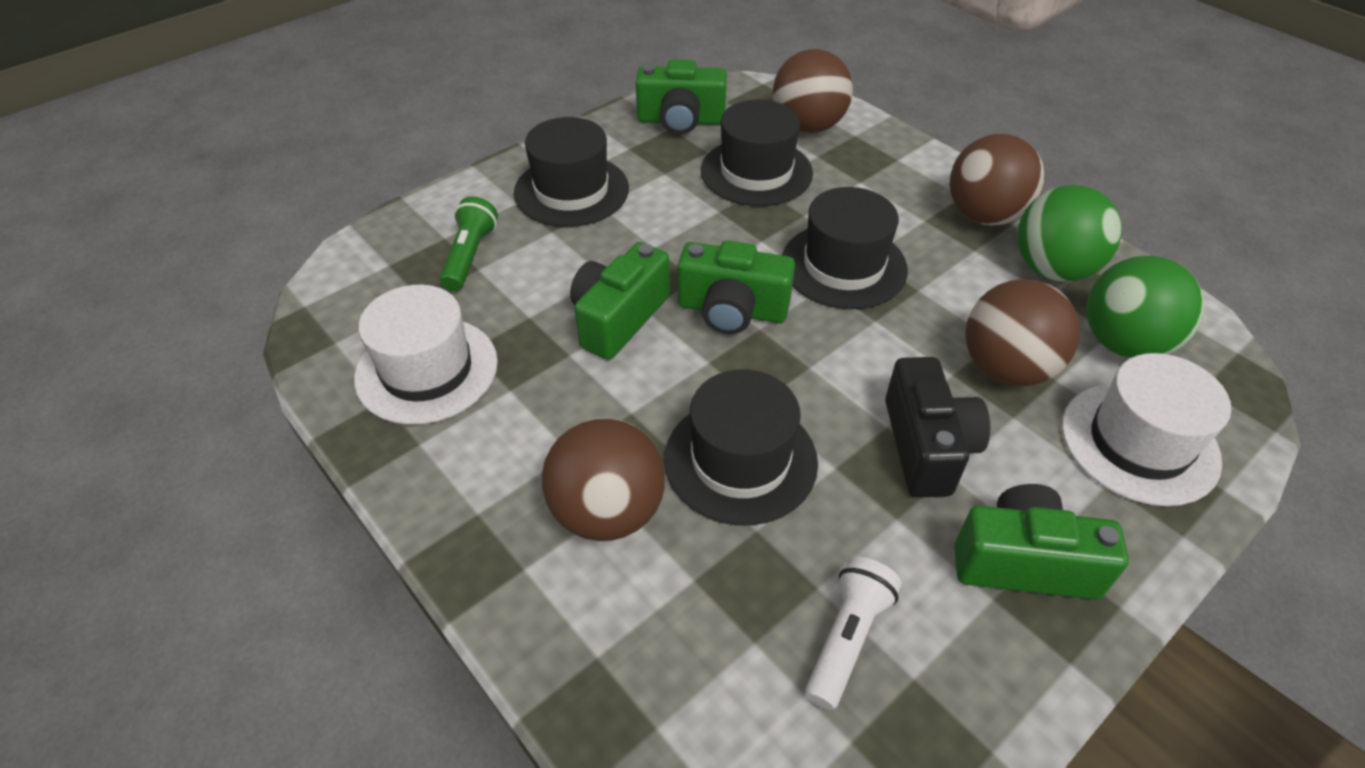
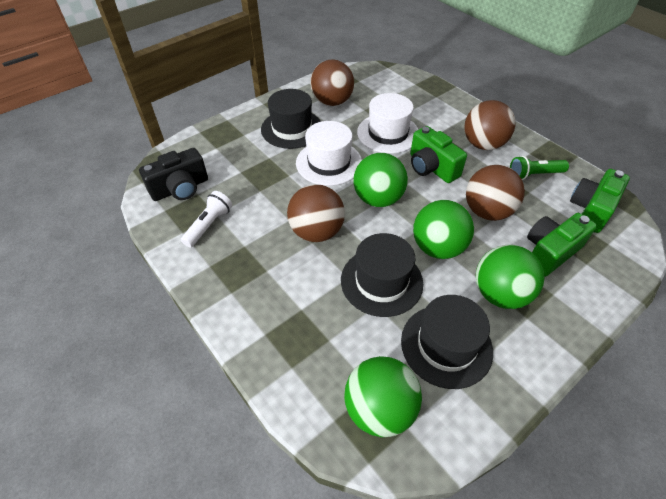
black hat: [514,117,629,227] [664,370,818,526] [701,100,813,206] [782,187,908,309] = 4 -> [261,89,321,149] [341,233,423,317] [401,295,493,389] = 3
green ball: [1017,185,1122,281] [1086,256,1205,358] = 2 -> [344,356,422,437] [353,153,408,207] [413,200,474,259] [476,245,545,309] = 4
green camera: [570,242,670,360] [636,59,727,134] [677,240,795,334] [954,484,1129,599] = 4 -> [410,126,467,183] [527,213,597,277] [570,169,630,233] = 3

